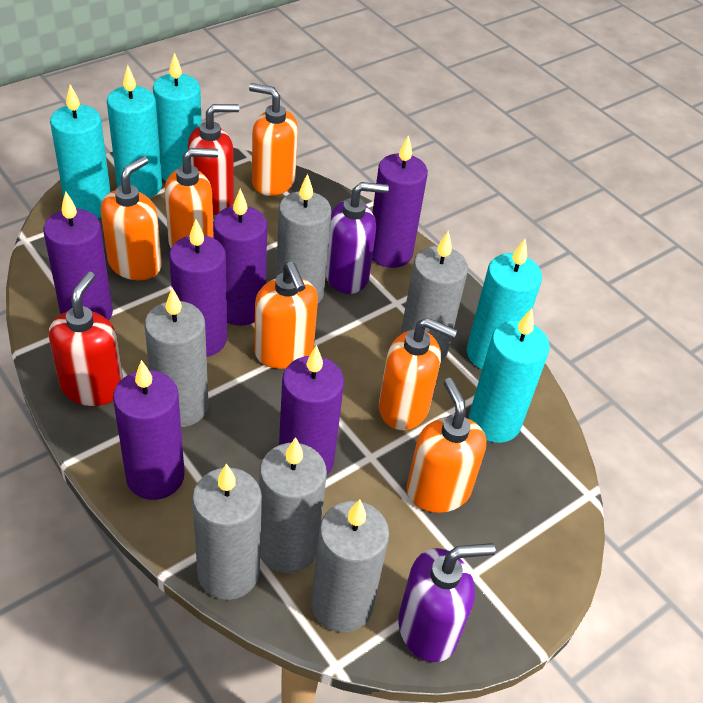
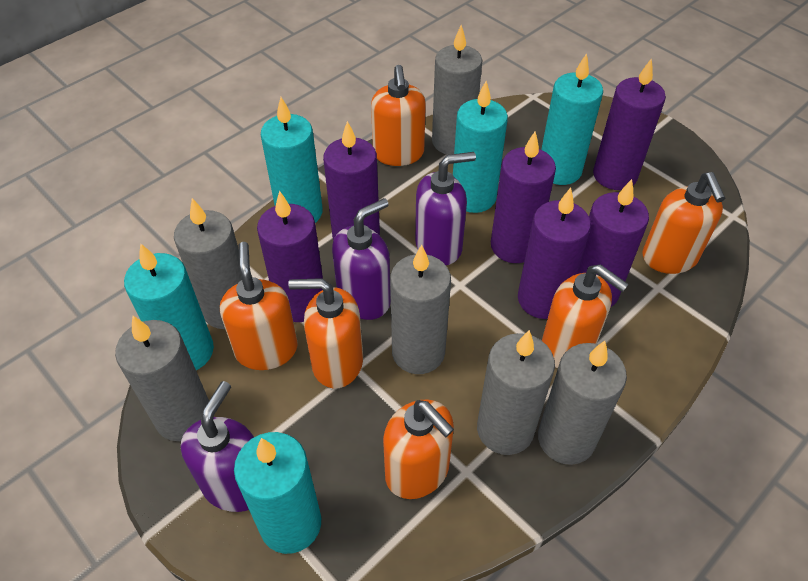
purple soap dispenser: [326,182,389,294] [398,543,495,662] = 2 -> [181,381,254,512] [332,198,391,320] [415,152,476,265] = 3
red soap dispenser: [49,272,123,406] [188,104,239,215] = 2 -> none = 0

